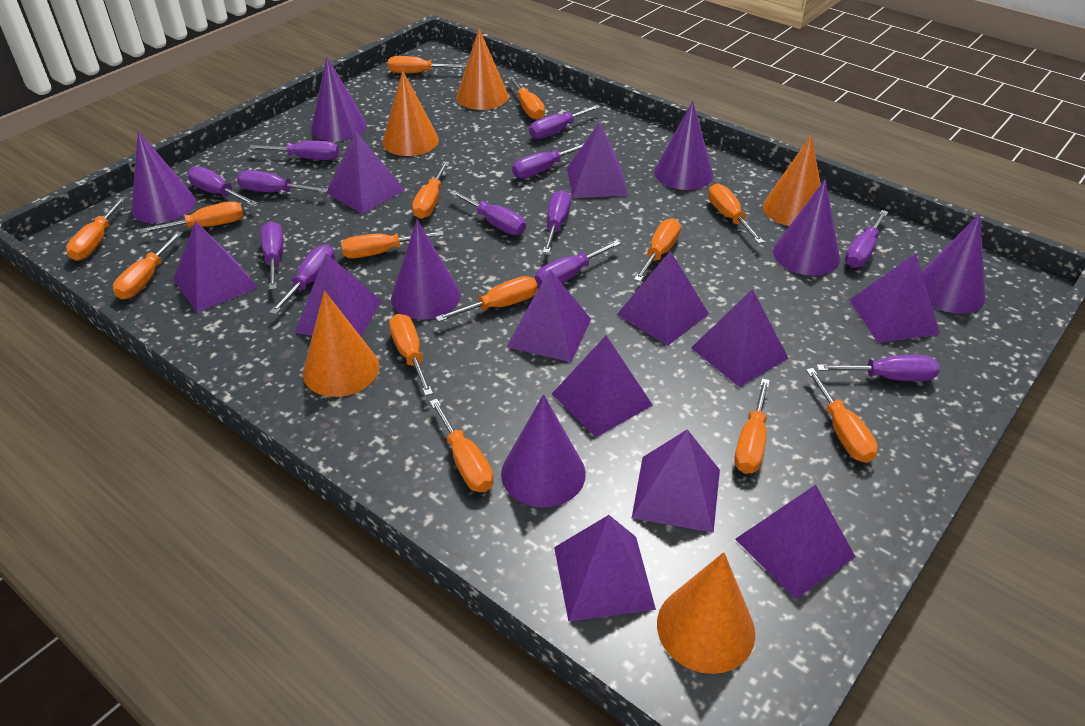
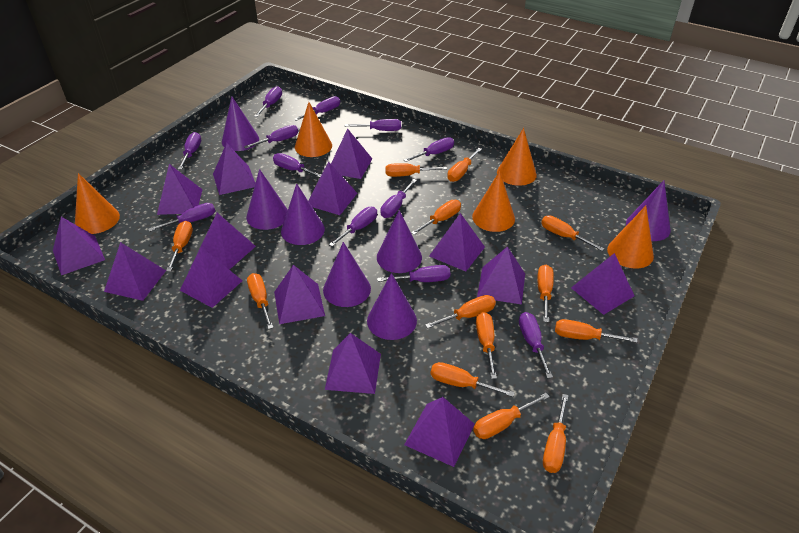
orange screwdriver: [66,197,127,261] [113,231,182,299] [140,201,243,234] [341,231,444,258] [388,56,467,73] [389,314,433,396] [412,161,449,219] [429,399,494,492] [435,276,538,322] [508,76,545,120] [634,218,681,282] [708,183,764,244] [734,378,770,474] [806,368,878,463] = 14 -> [166,221,193,272] [247,273,274,329] [385,163,447,177] [411,200,461,235] [425,295,496,329] [431,362,515,397] [447,148,482,182] [473,393,550,439] [476,312,497,379] [537,265,554,322] [541,216,605,251] [543,394,569,473] [555,319,637,343] = 13
purple pyramid: [173,221,258,313] [295,253,381,336] [326,132,405,214] [507,270,591,362] [552,336,653,437] [554,515,656,622] [567,122,628,198] [617,251,709,346] [632,429,720,533] [691,289,789,387] [735,485,856,599] [849,254,940,343] = 12 -> [53,217,105,275] [104,242,166,301] [157,164,203,215] [180,247,243,308] [201,213,256,270] [213,143,255,195] [274,265,325,324] [308,161,357,215] [325,333,381,394] [331,128,372,179] [404,397,475,467] [429,213,485,271] [477,246,525,305] [571,253,634,315] = 14

